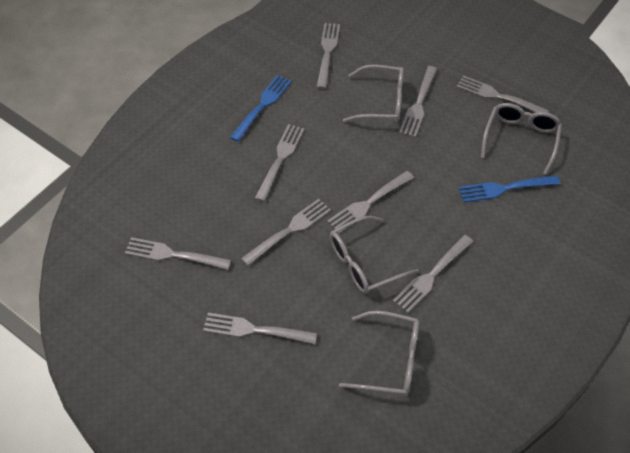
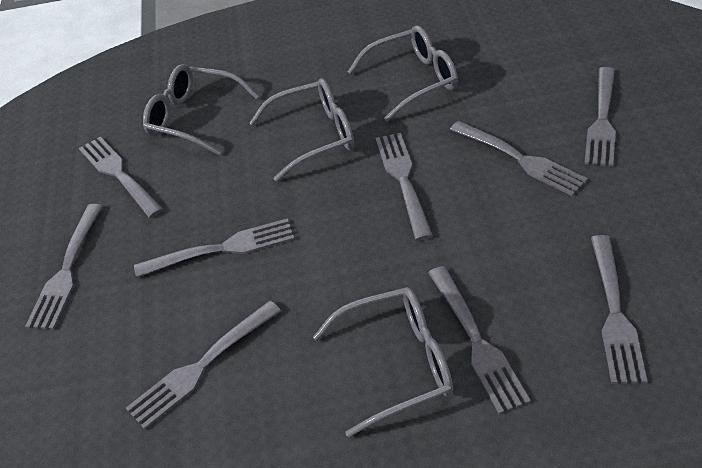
blue fork: [230,75,291,142] [459,176,560,202] = 2 -> none = 0

